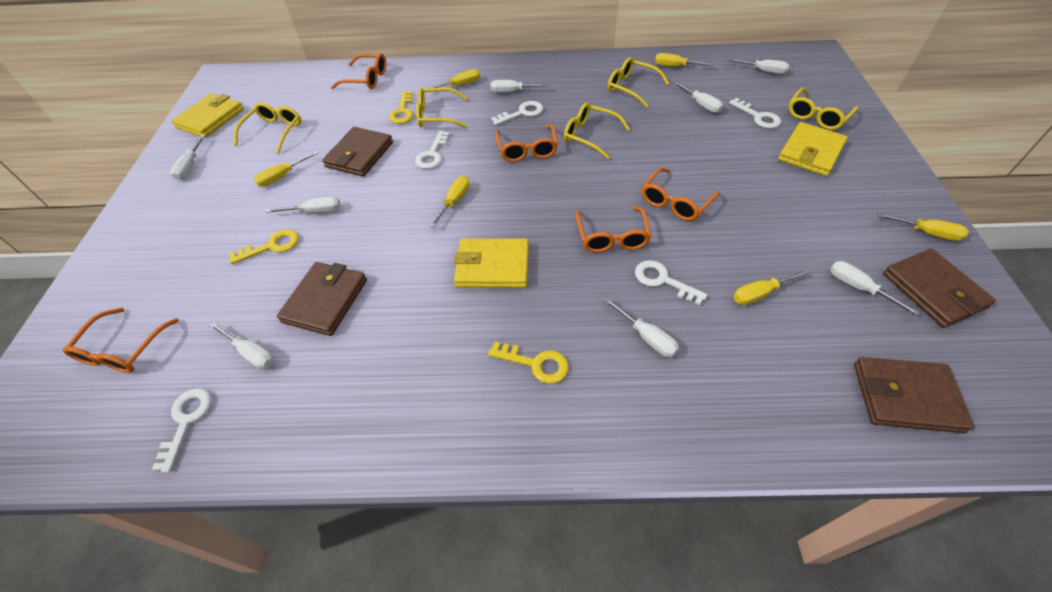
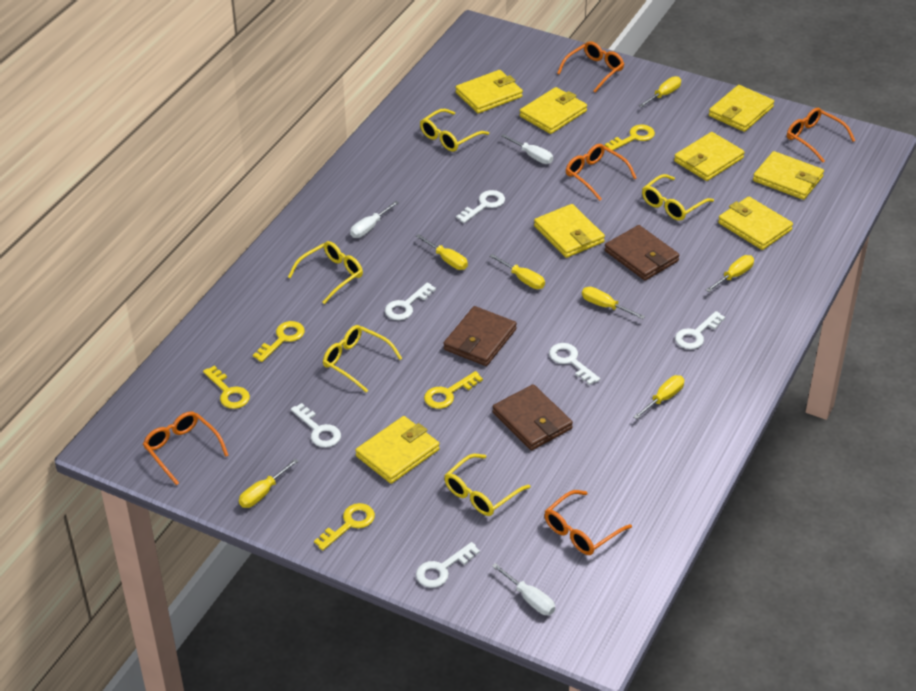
brown wallet: [277,262,367,336] [322,127,393,177] [854,357,974,433] [883,249,996,328] = 4 -> [443,306,517,366] [492,384,573,450] [605,225,680,280] = 3
white key: [152,388,211,473] [415,131,450,169] [491,101,543,125] [635,260,708,305] [729,98,781,129] = 5 -> [291,403,341,448] [385,282,436,320] [416,542,480,588] [456,190,505,223] [549,343,600,385] [675,311,725,349] = 6
white screwdriver: [170,135,205,180] [210,322,274,369] [266,196,340,213] [490,80,549,93] [605,298,679,357] [673,81,723,113] [728,59,789,74] [830,261,920,316] = 8 -> [350,201,399,238] [492,563,555,615] [501,134,553,164] = 3
yellow key: [229,229,299,264] [389,91,413,124] [488,342,569,384] = 3 -> [203,366,250,409] [253,321,305,362] [314,503,375,550] [424,371,483,409] [605,125,655,150] = 5
yellow screwdriver: [254,151,318,187] [425,69,480,89] [429,176,470,227] [655,53,714,66] [734,269,809,305] [878,213,969,241] = 6 -> [239,459,299,508] [416,234,468,270] [490,254,545,289] [582,287,645,319] [633,375,684,419] [639,76,681,107] [706,255,754,292] = 7
yellow wallet: [171,93,244,138] [454,238,529,288] [778,122,848,176] = 3 -> [355,416,440,484] [456,70,523,113] [520,87,587,134] [534,204,605,258] [674,132,745,181] [709,85,774,132] [718,197,793,250] [753,151,824,200] = 8

